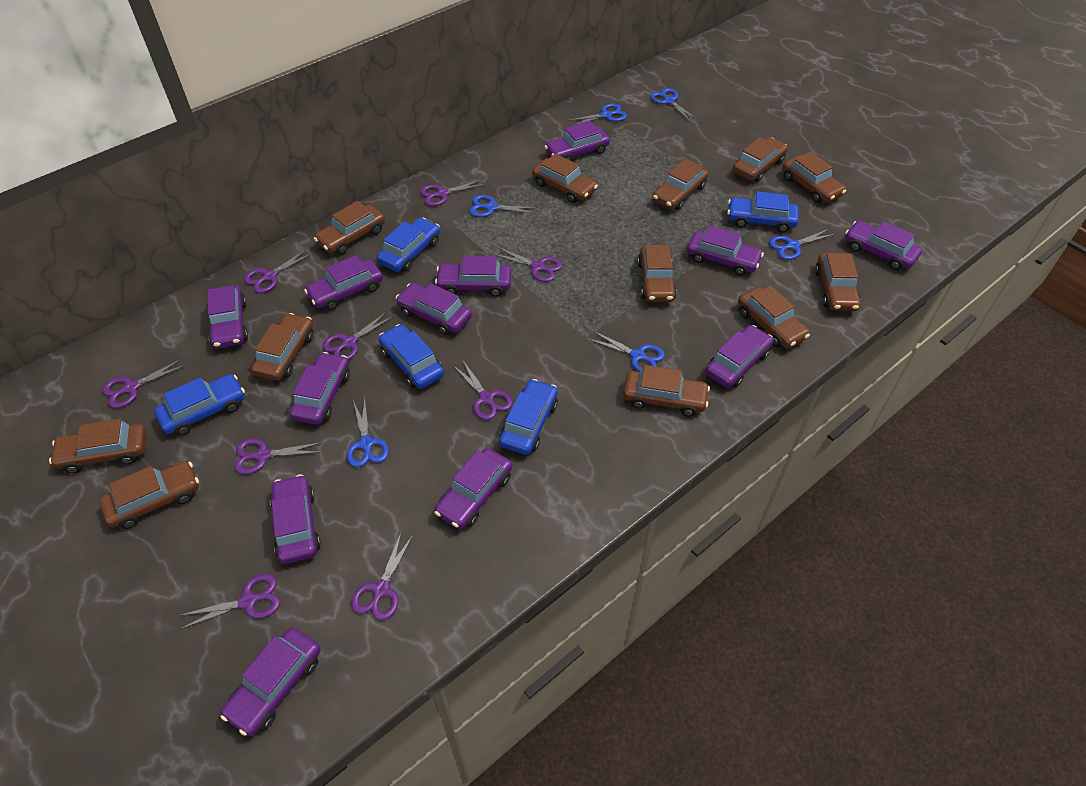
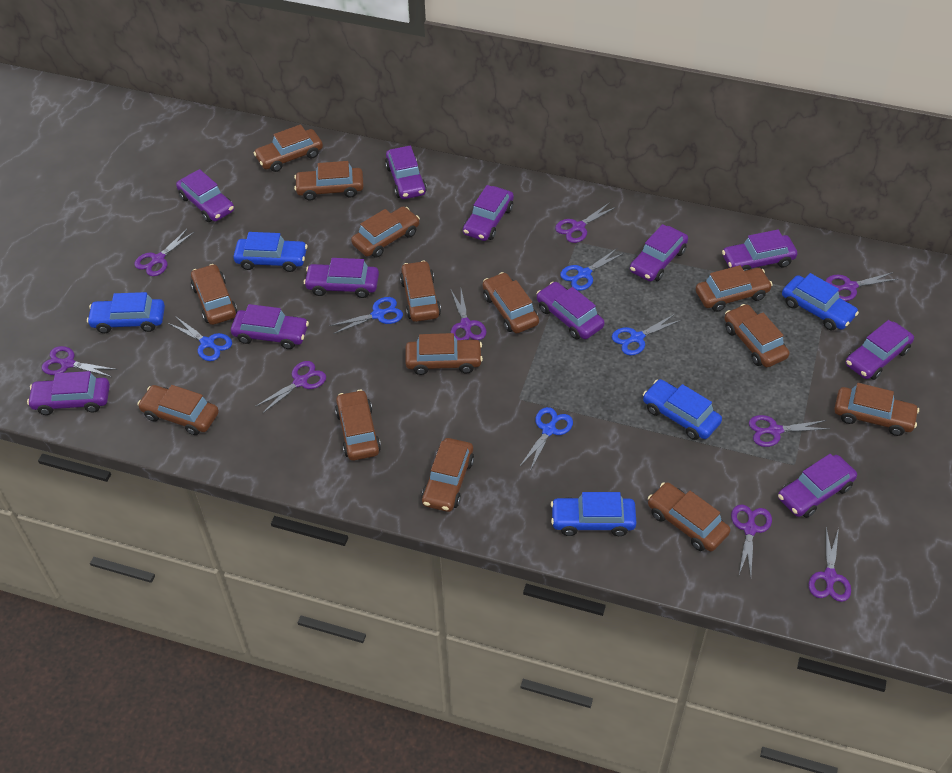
blue scissors: [347,397,389,467] [470,195,538,217] [567,103,627,126] [588,331,665,372] [650,88,698,122] [769,229,836,260] = 6 -> [168,316,232,361] [329,297,403,334] [520,407,573,471] [560,248,624,291] [612,314,681,355] = 5
brown car: [49,419,147,473] [100,461,199,529] [251,313,314,381] [314,201,385,255] [532,154,598,203] [623,365,710,417] [638,245,677,302] [652,159,709,210] [733,137,788,182] [738,285,810,349] [782,152,846,203] [815,253,861,311] = 12 -> [137,385,219,435] [191,264,237,325] [254,124,323,172] [294,161,364,201] [335,390,381,461] [351,206,420,258] [400,261,441,322] [405,333,483,375] [422,438,474,512] [483,272,539,333] [648,482,731,551] [696,265,773,312] [725,304,790,367] [834,383,919,436] = 14
purple car: [208,285,248,349] [220,628,320,736] [270,474,321,564] [290,352,350,425] [304,255,383,311] [396,283,472,335] [434,448,512,529] [435,256,511,297] [544,121,610,161] [687,226,764,276] [705,325,773,388] [845,221,922,270] = 12 -> [27,371,110,415] [176,169,234,222] [231,304,309,349] [304,258,379,298] [385,146,427,199] [463,185,514,241] [537,282,605,339] [630,224,688,281] [722,230,797,271] [778,454,857,518] [846,320,914,380] = 11

